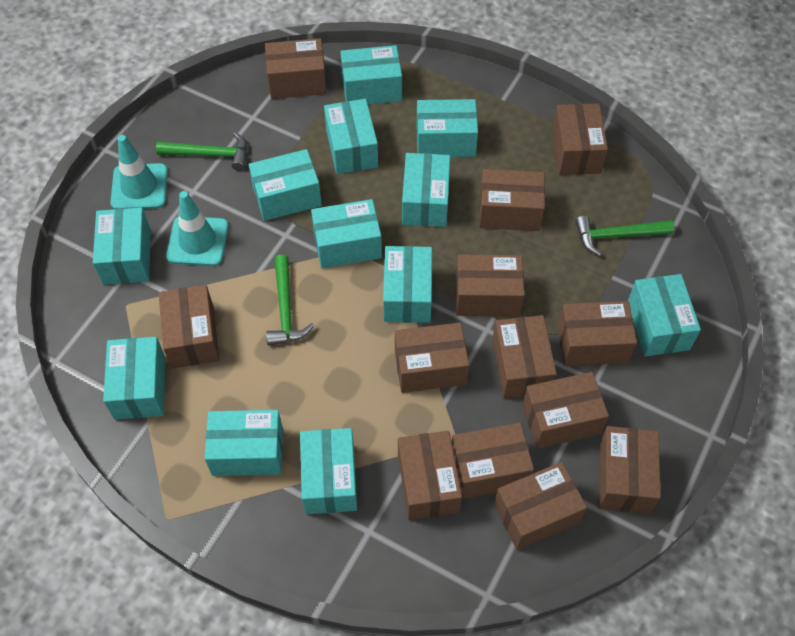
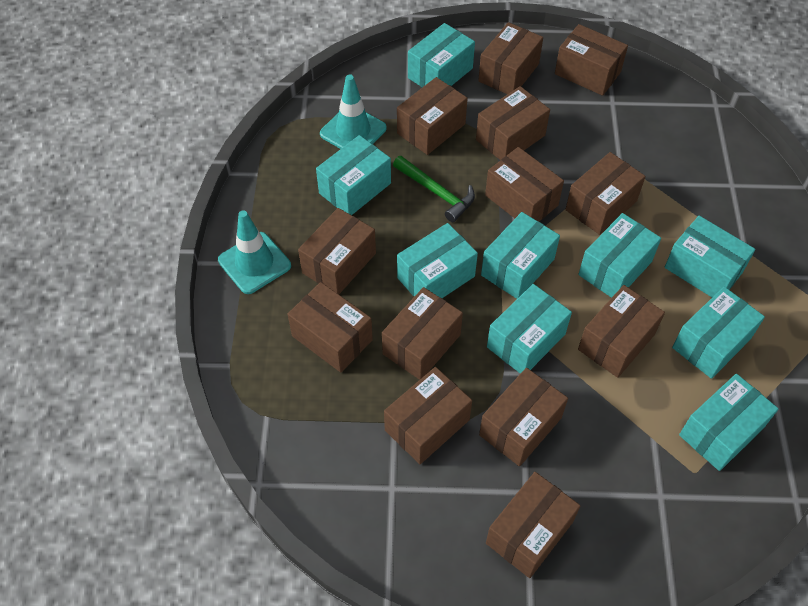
green hammer: [156,132,247,171] [266,255,314,346] [575,216,674,256] = 3 -> [393,156,475,222] = 1
turquoise box: [93,207,151,285] [103,337,165,420] [204,410,283,476] [249,149,322,221] [300,428,357,514] [311,199,382,268] [324,99,378,174] [341,45,402,104] [383,246,432,323] [402,153,450,227] [416,99,478,157] [628,274,701,357] = 12 -> [316,135,391,215] [397,223,478,298] [408,23,475,87] [481,212,560,299] [487,284,572,374] [578,213,661,298] [665,216,755,297] [672,287,765,379] [679,374,779,471] = 9

